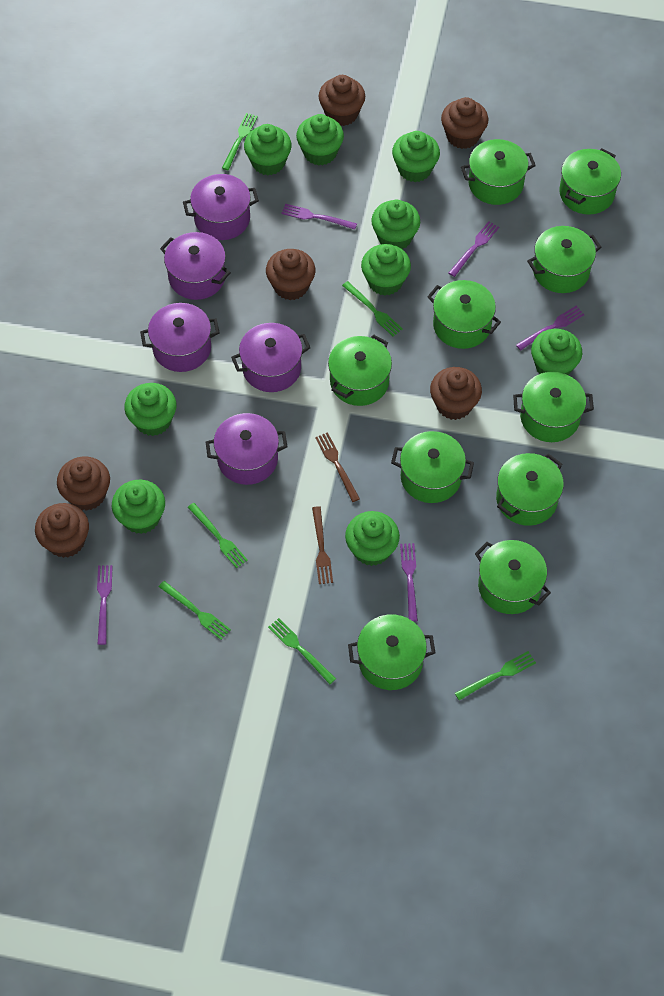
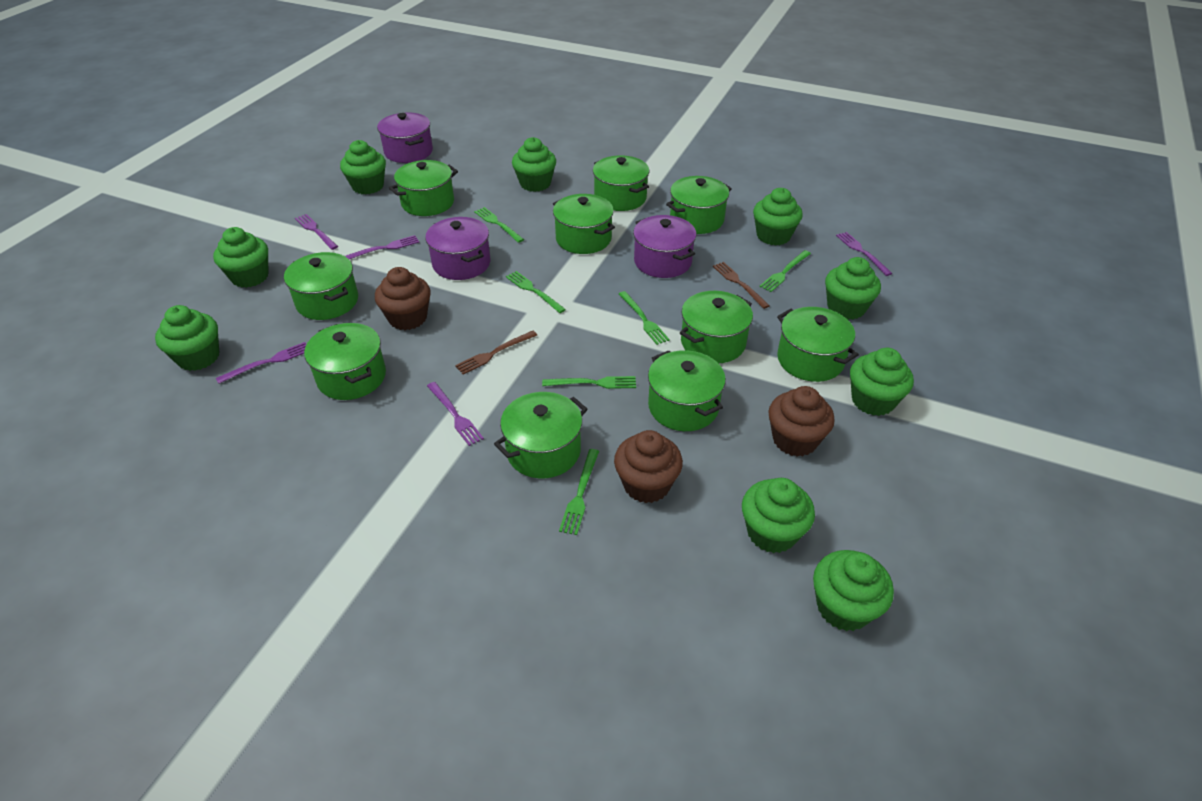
brown cupcake: [35,503,89,558] [57,457,110,511] [266,249,315,300] [319,75,365,126] [430,367,482,420] [441,97,488,149] = 6 -> [375,267,431,330] [614,430,683,503] [768,386,835,457] = 3
purple pot: [140,303,220,372] [160,232,231,300] [183,174,259,240] [206,413,287,485] [231,323,310,392] = 5 -> [377,113,433,163] [425,217,490,280] [633,215,696,278] = 3

